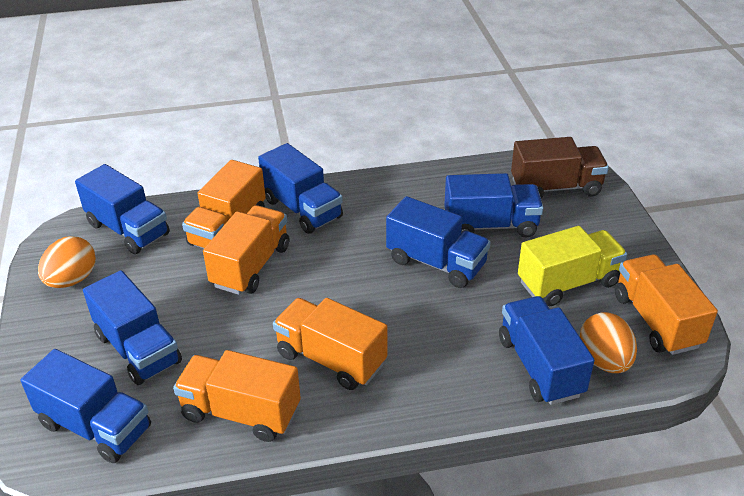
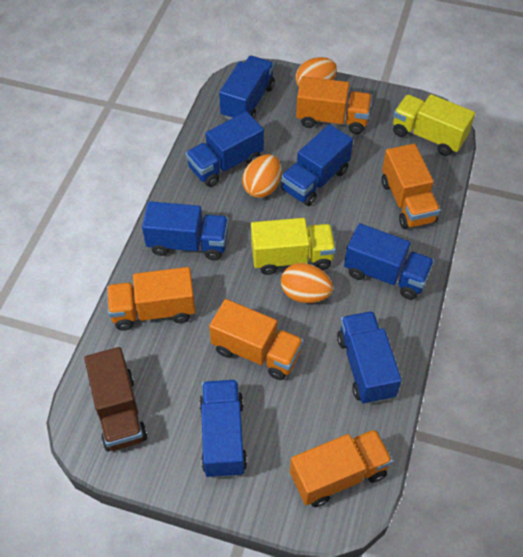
orange egg: [38,236,96,288] [580,312,637,373] = 2 -> [242,154,281,198] [281,263,333,303] [295,57,337,87] = 3
yellow truck: [518,226,627,306] = 1 -> [251,218,336,275] [393,94,475,156] = 2

